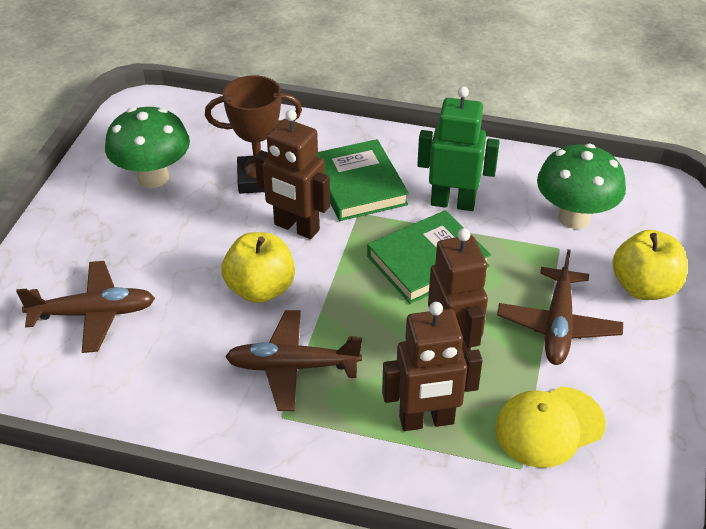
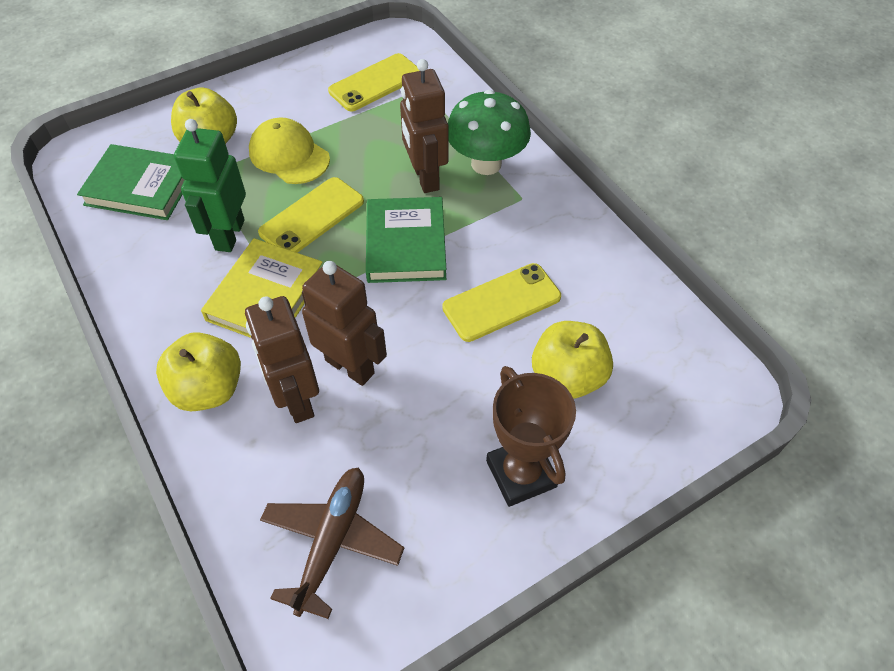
brown plane: [16,261,155,353] [225,310,362,411] [497,249,623,365] = 3 -> [260,467,404,619] = 1
green mushroom: [105,107,190,188] [537,144,626,229] = 2 -> [448,90,531,175] = 1
yellow apple: [221,232,295,303] [612,230,687,300] = 2 -> [156,332,241,411] [171,87,237,144] [532,321,613,399] = 3
yellow book: none = 0 -> [201,238,323,338] = 1
yellow phone: none = 0 -> [258,177,364,253] [328,53,420,112] [442,263,561,342] = 3

